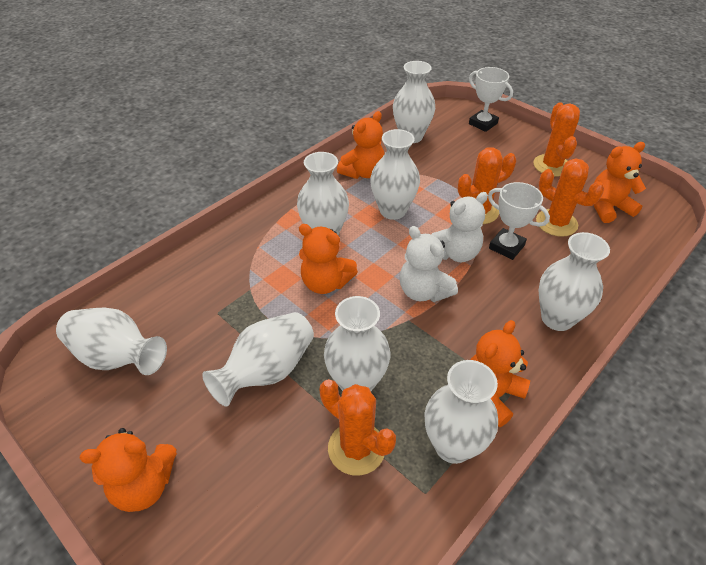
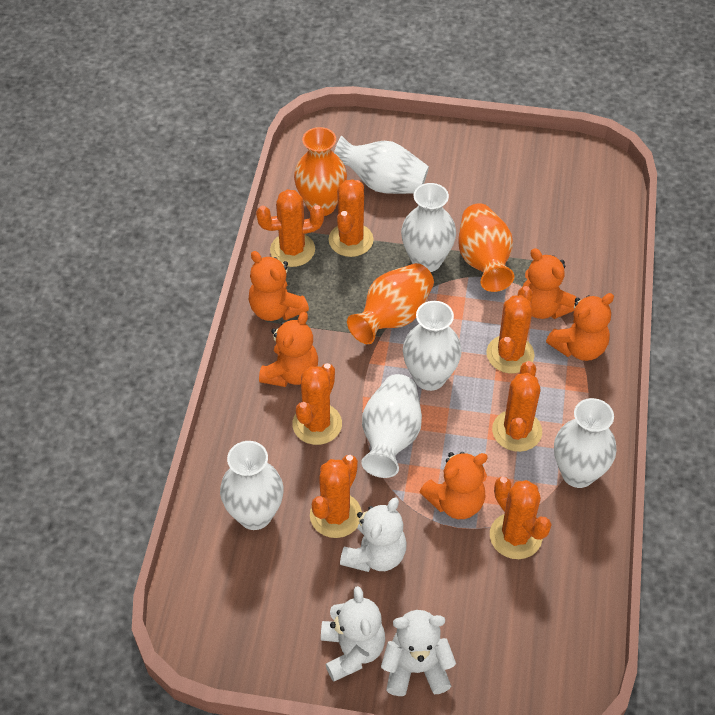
orange cactus: [320,379,396,476] [458,147,516,224] [533,102,580,177] [536,159,604,237] = 4 -> [256,189,324,267] [292,363,342,445] [310,455,362,538] [329,179,373,257] [486,286,535,373] [490,477,552,559] [492,361,542,452] = 7
orange vase: none = 0 -> [294,127,347,216] [347,263,434,344] [458,203,514,292] = 3
white teddy bear: [400,226,458,302] [431,192,488,262] = 2 -> [321,586,385,682] [340,497,407,572] [381,610,456,696] = 3
white trophy: [469,67,513,132] [488,182,550,260] = 2 -> none = 0
white vase: [56,308,167,375] [202,312,314,407] [297,152,349,235] [324,296,390,391] [370,129,420,220] [393,61,435,143] [424,360,498,464] [538,232,610,331] = 8 -> [220,441,284,530] [334,136,429,194] [361,374,422,478] [401,183,456,272] [403,301,462,391] [554,398,616,488] = 6

